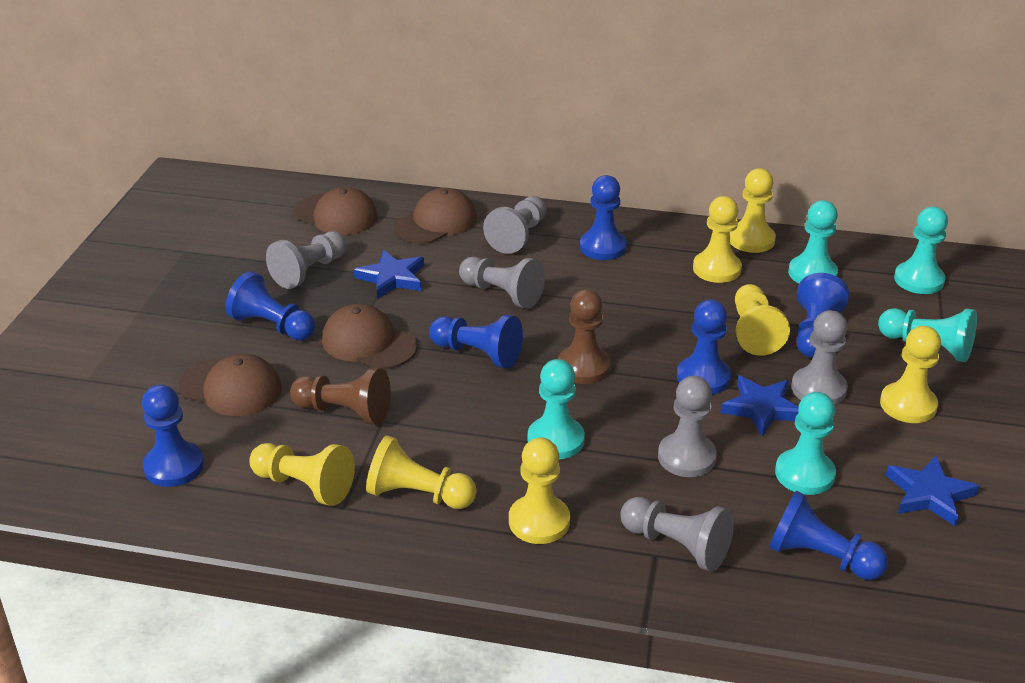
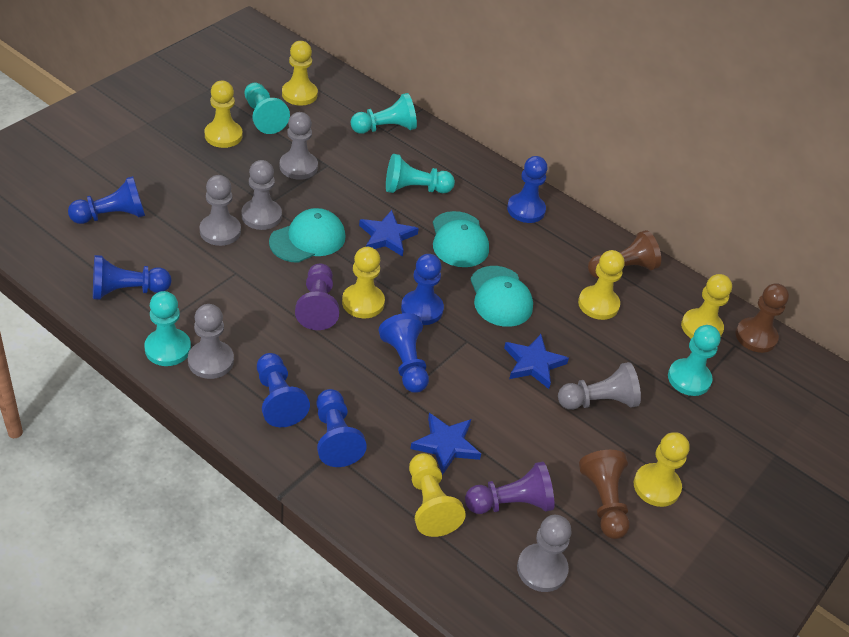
brown cap: [178,354,282,416] [293,187,378,235] [322,304,417,369] [394,188,477,244] = 4 -> none = 0
brown pawn: [290,368,391,425] [558,289,611,384] = 2 -> [579,450,630,539] [588,230,661,279] [736,283,789,353] = 3
purple pawn: none = 0 -> [295,263,339,330] [465,462,555,514] = 2
turquoise cap: none = 0 -> [269,208,346,263] [433,211,489,267] [470,266,533,327] = 3

